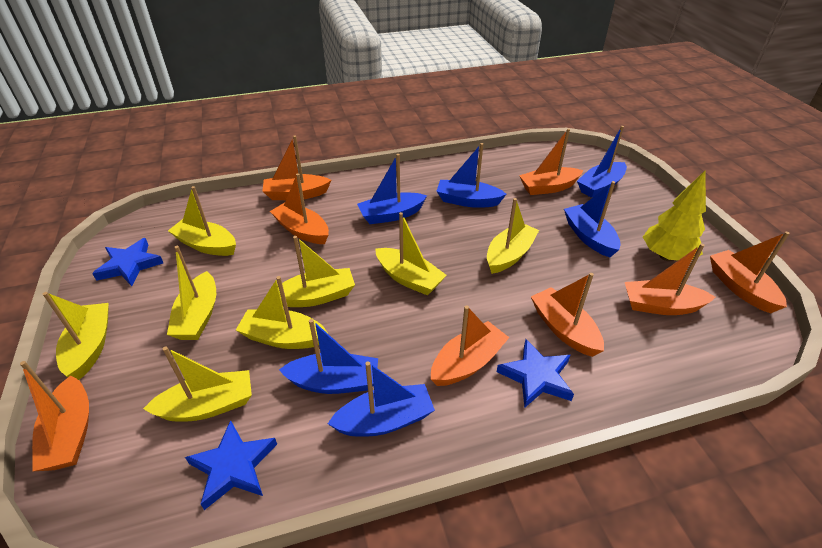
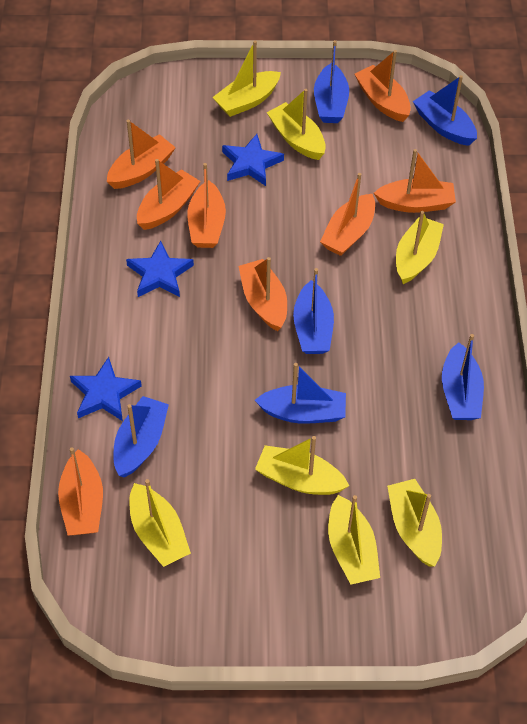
yellow boat: [43,292,109,380] [143,346,252,422] [167,246,216,340] [168,186,236,256] [236,276,328,349] [278,236,355,307] [375,212,447,295] [487,198,539,274] = 8 -> [129,479,191,567] [212,41,281,117] [255,436,349,495] [267,89,326,160] [328,495,380,585] [387,479,442,567] [396,211,444,284] = 7
yellow tree: [643,171,706,261] = 1 -> none = 0

